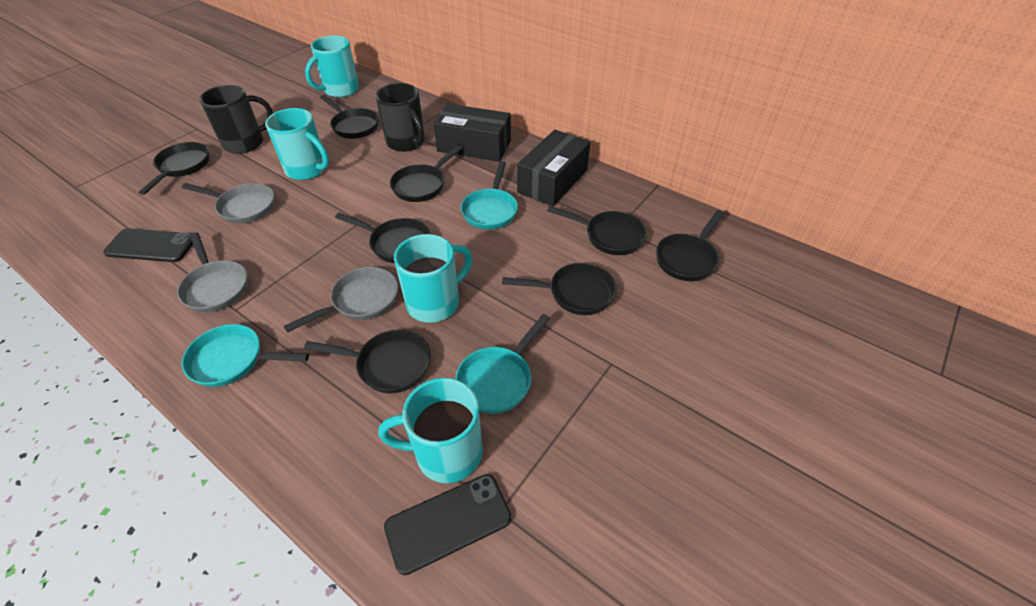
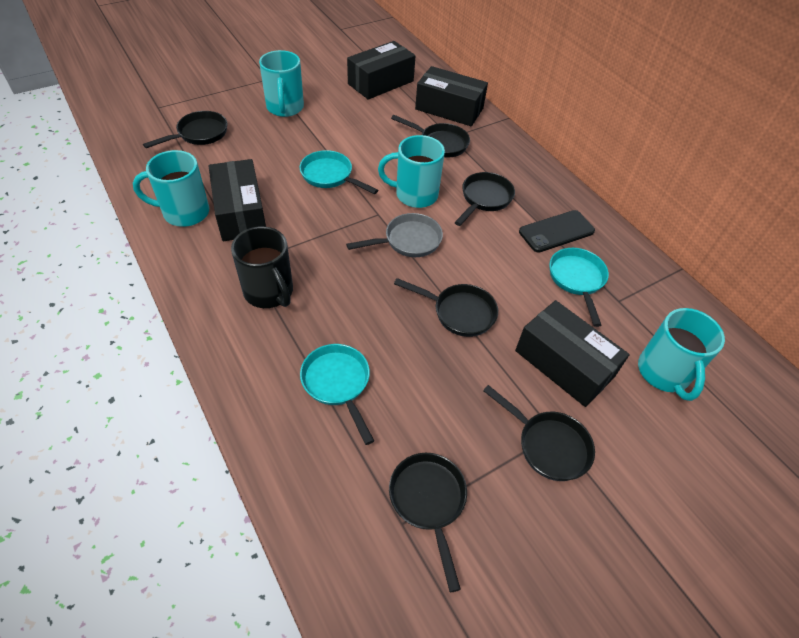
black box: [434,104,511,162] [517,130,590,206] = 2 -> [208,159,266,241] [347,41,415,100] [415,66,488,126] [515,300,630,407] = 4
black mug: [200,85,273,154] [375,83,425,152] = 2 -> [231,226,293,308] = 1
black pan: [138,142,210,195] [304,330,431,394] [320,95,379,139] [335,213,430,263] [390,145,462,202] [502,263,617,315] [547,206,647,255] [656,210,724,281] = 8 -> [143,111,227,148] [389,453,467,593] [391,115,470,158] [394,278,498,337] [455,172,515,226] [483,385,595,481] = 6
black phone: [103,228,193,262] [384,474,511,575] = 2 -> [519,210,595,253] = 1
grey pan: [177,233,248,312] [182,183,274,224] [283,267,398,333] = 3 -> [346,213,443,257] = 1

